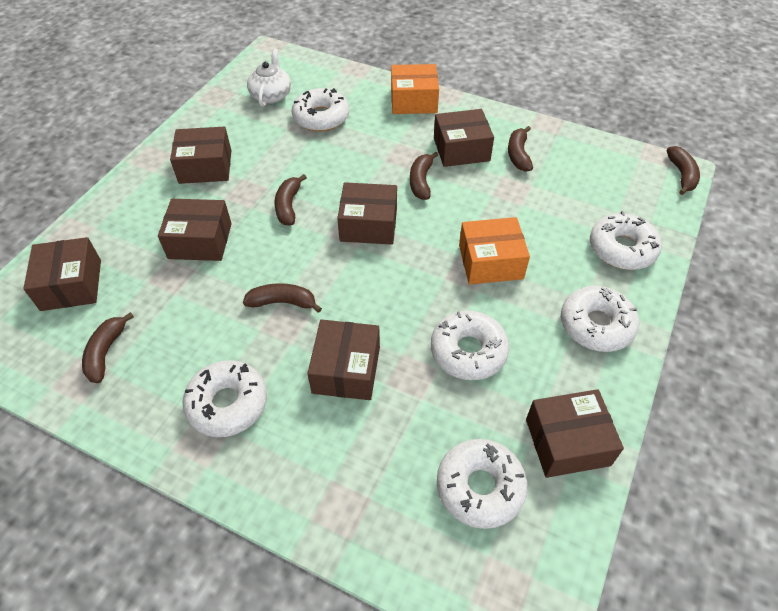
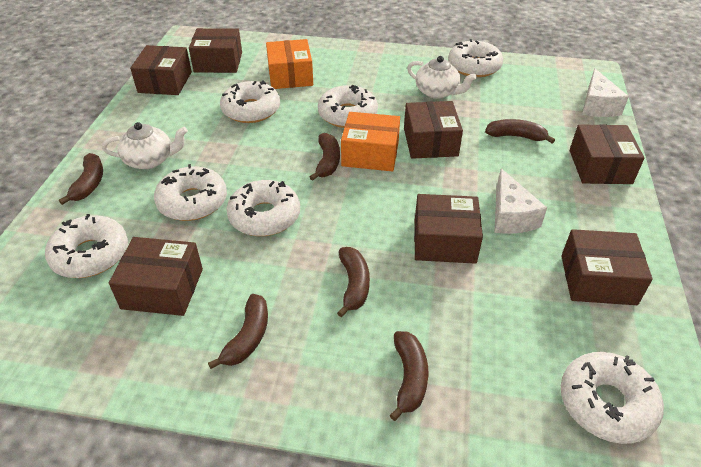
white cheese: none = 0 -> [494,168,547,234] [582,68,629,117] = 2
white donut: [182,360,267,437] [292,88,349,132] [431,311,509,380] [437,439,528,529] [561,286,639,352] [590,211,662,270] = 6 -> [45,214,128,278] [154,164,227,221] [220,80,280,123] [227,180,300,236] [318,85,378,128] [448,39,503,77] [561,352,664,444] = 7
white teapot: [247,49,291,107] = 1 -> [102,122,188,169] [407,56,477,99] = 2

